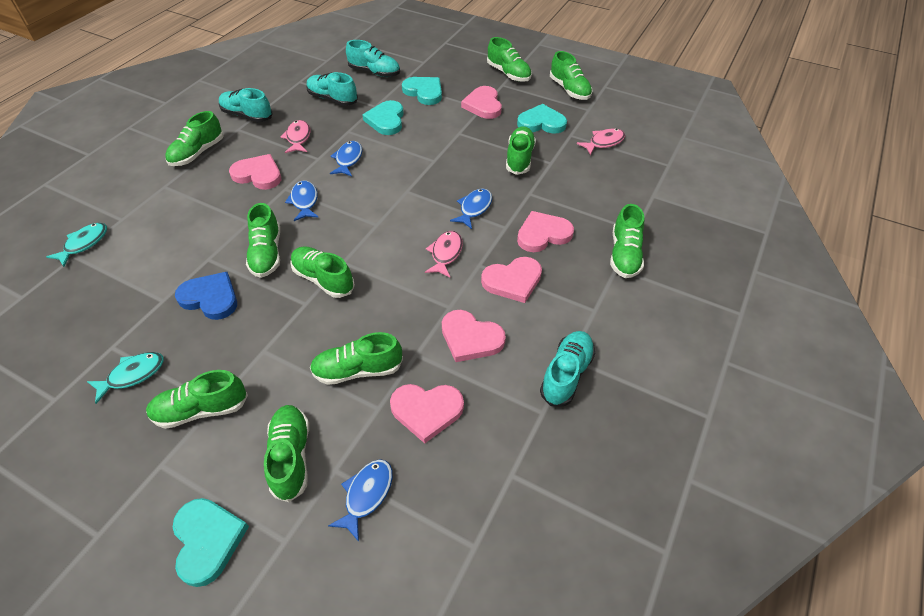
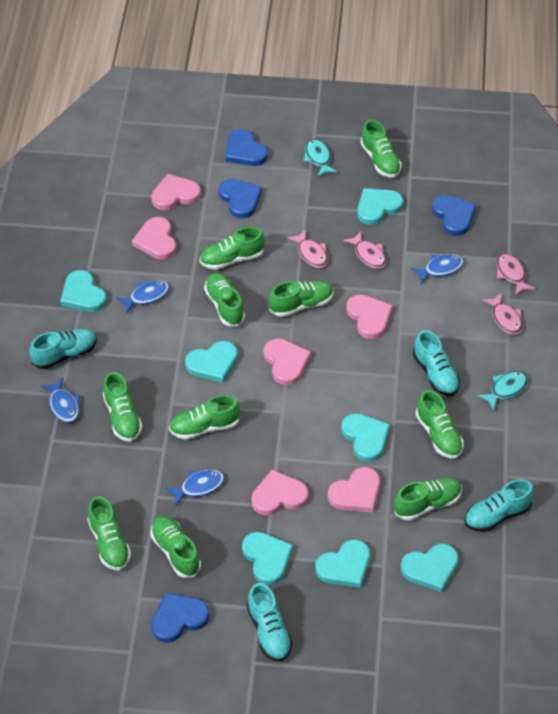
blue heart: [175,272,237,320] = 1 -> [151,592,209,643] [218,178,262,218] [225,129,268,166] [432,195,476,236] = 4
pink fish: [280,120,311,153] [425,231,463,278] [577,129,625,155] = 3 -> [287,229,328,268] [343,231,387,269] [482,293,523,335] [496,253,535,295] = 4
turquoise heart: [173,498,249,587] [362,100,404,135] [402,77,442,105] [517,104,567,134] = 4 -> [60,270,107,312] [185,341,238,383] [242,532,293,585] [315,539,370,588] [341,413,390,462] [357,188,403,225] [401,543,459,592] = 7

